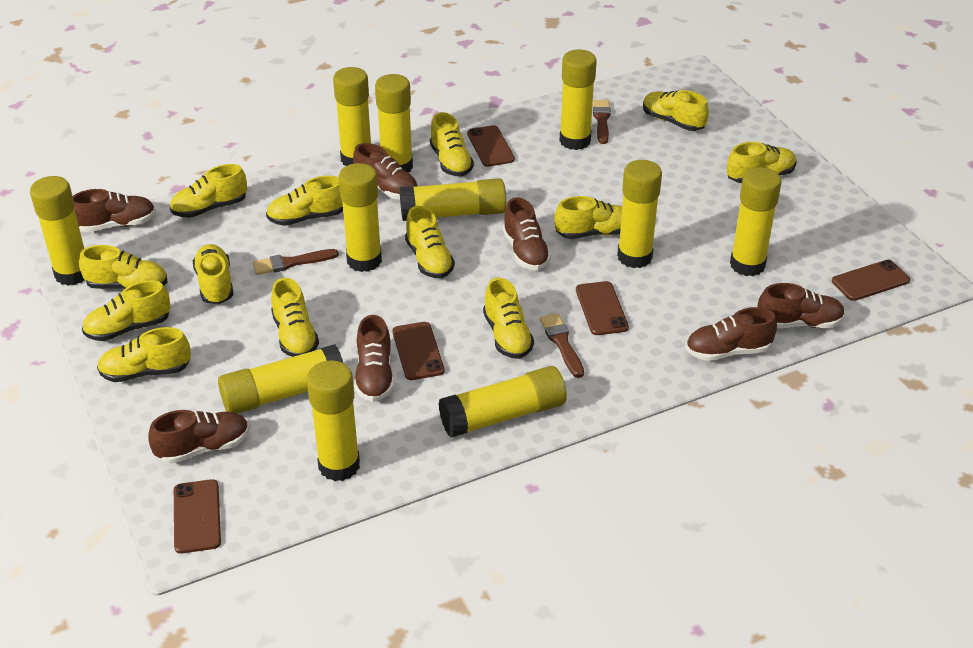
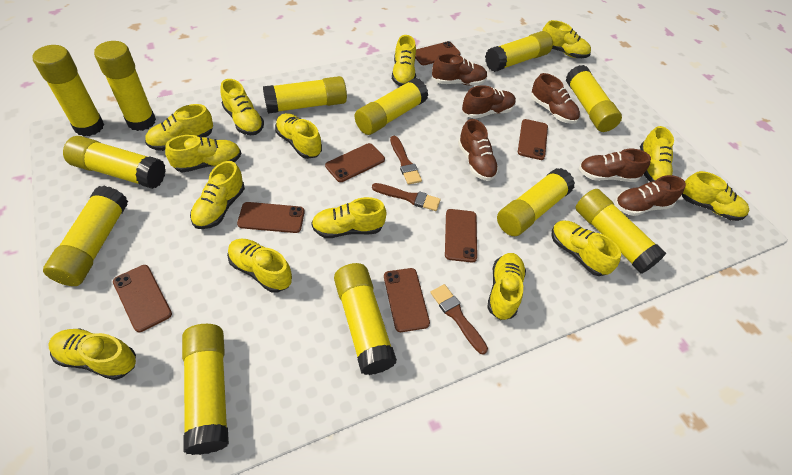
brown phone: [174,479,221,554] [392,322,445,380] [467,125,515,167] [576,281,629,335] [832,260,910,301] = 5 -> [113,265,172,332] [237,202,305,233] [325,143,385,182] [384,268,430,332] [415,41,461,65] [445,209,477,263] [518,119,548,160] = 7
brown shoe: [73,189,156,232] [149,410,249,464] [353,143,418,199] [354,315,394,402] [503,197,551,270] [686,307,777,361] [758,283,845,328] = 7 -> [432,53,487,85] [458,119,499,181] [462,85,516,119] [531,73,580,124] [579,149,651,182] [615,175,686,216] = 6
yellow glue stick: [30,176,84,286] [218,344,343,414] [307,360,360,481] [333,67,371,166] [339,163,382,272] [375,74,413,172] [400,178,506,221] [438,366,567,438] [560,50,597,150] [617,160,662,268] [730,167,782,276] = 11 -> [32,45,104,136] [43,186,128,286] [63,136,166,189] [94,41,156,131] [182,324,229,455] [263,76,347,114] [334,263,397,375] [355,78,428,135] [485,31,553,72] [497,168,575,236] [566,65,622,132] [575,189,666,274] = 12
yellow shoe: [79,245,168,289] [82,280,170,341] [97,327,191,382] [170,164,247,218] [192,244,234,304] [266,176,343,226] [271,278,319,357] [405,206,455,278] [430,112,474,176] [483,278,534,359] [555,196,622,239] [643,90,709,131] [727,142,797,183] = 13 -> [49,328,136,380] [145,104,213,151] [165,135,241,172] [190,161,245,229] [220,79,264,135] [227,239,292,293] [275,113,322,159] [311,197,386,238] [392,35,416,86] [487,253,526,320] [542,20,591,58] [551,221,621,276] [640,126,674,182] [682,171,749,221] = 14

